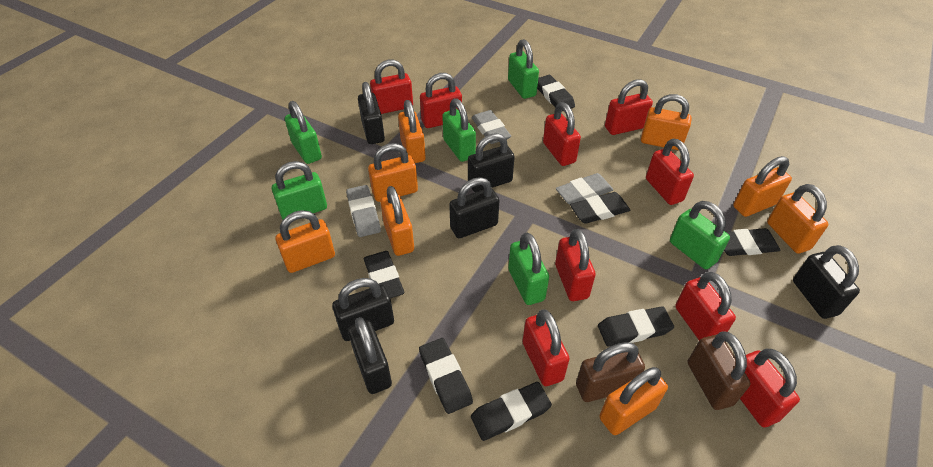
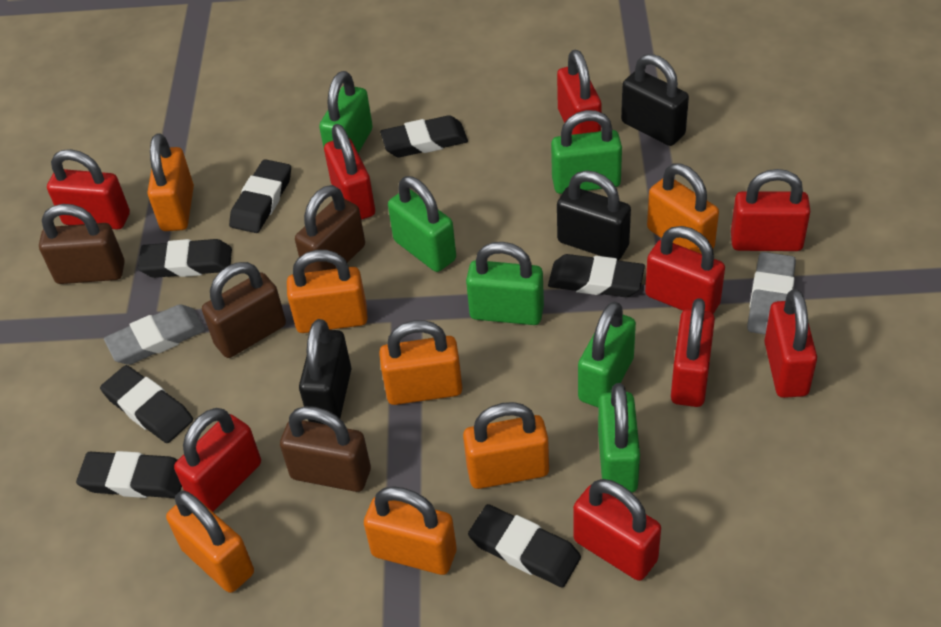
black padlock: [332,278,394,341] [348,317,392,394] [358,82,385,144] [449,177,499,238] [468,133,515,192] [793,245,860,319] = 6 -> [299,319,351,425] [557,170,631,260] [621,54,689,146] = 3
brown padlock: [576,342,645,402] [688,332,750,410] = 2 -> [39,204,125,284] [202,262,286,358] [280,406,371,492] [295,185,365,273] = 4
grey eraser: [346,185,381,237] [471,110,511,144] [556,173,613,205] = 3 -> [104,304,205,365] [747,252,796,335] = 2
orange padlock: [276,210,335,273] [368,143,418,202] [380,186,414,256] [398,100,426,163] [599,367,668,435] [641,94,692,150] [733,156,792,217] [767,184,828,253] = 8 -> [147,133,194,231] [166,491,254,593] [287,250,368,333] [364,486,457,575] [379,320,462,405] [463,402,549,489] [647,164,719,254] = 7

